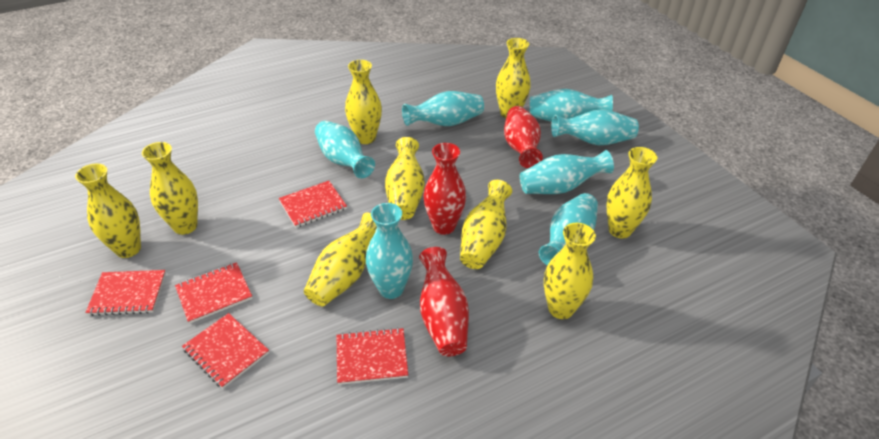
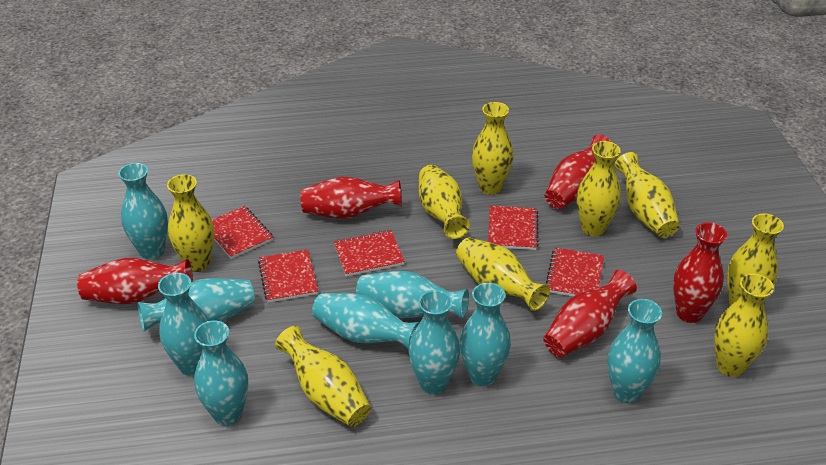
red vase: [419,247,469,356] [423,143,466,235] [504,106,543,168] = 3 -> [77,258,193,304] [300,177,402,219] [543,270,637,357] [545,134,612,209] [673,222,727,323] = 5
turquoise vase: [315,121,375,178] [366,203,413,299] [402,91,484,126] [520,150,614,194] [530,89,613,122] [539,193,598,266] [551,109,639,145] = 7 -> [118,163,168,260] [137,278,255,331] [158,273,209,376] [194,320,248,426] [312,293,420,349] [356,271,469,319] [409,290,460,394] [460,283,511,386] [608,299,662,403] = 9

